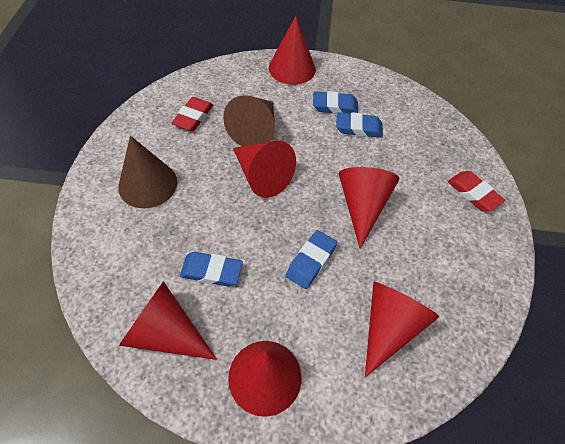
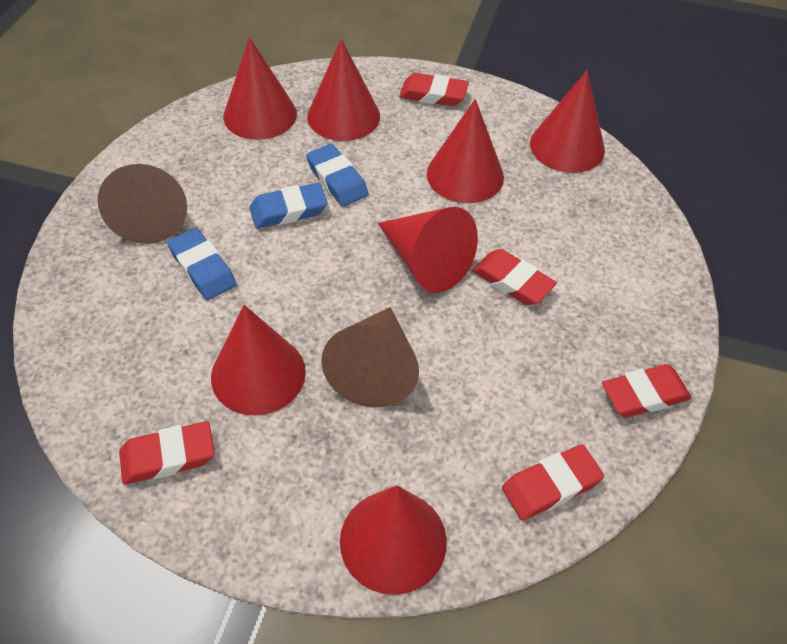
blue eraser: [180,252,243,287] [286,230,337,289] [313,91,358,114] [336,112,383,138] = 4 -> [167,228,236,300] [249,183,328,228] [306,144,368,206] = 3
red cone: [119,281,217,360] [228,341,302,417] [233,141,296,198] [269,16,316,85] [339,167,399,249] [365,282,439,377] = 6 -> [211,305,306,416] [223,37,297,140] [307,39,380,141] [340,485,447,595] [378,207,478,293] [427,99,504,203] [530,70,605,173] = 7
red eraser: [171,97,213,131] [448,171,505,211] = 2 -> [119,421,215,484] [399,73,469,106] [472,249,557,305] [502,444,604,520] [602,364,692,417] = 5

